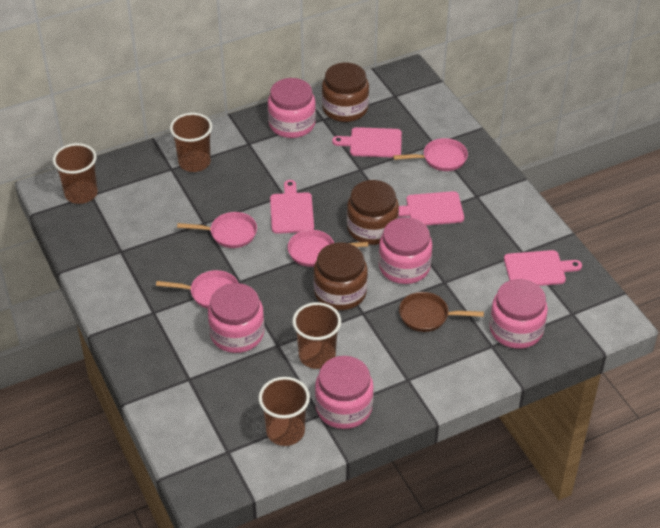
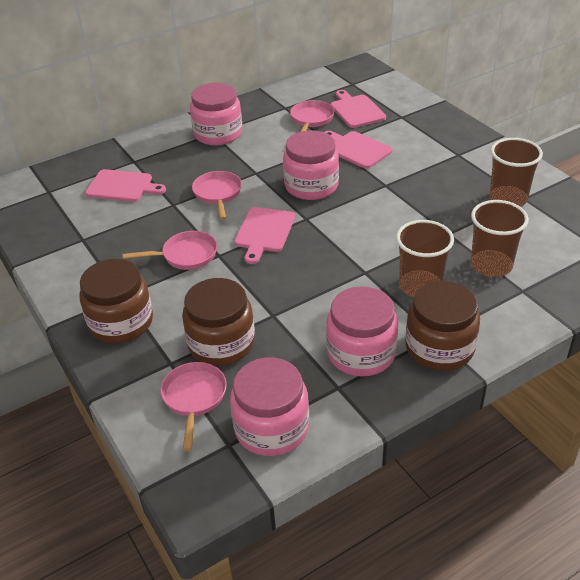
brown cup: [53,143,98,204] [170,113,212,172] [258,377,310,446] [293,302,341,369] = 4 -> [396,220,454,297] [471,200,529,277] [489,138,543,207] = 3
brown pan: [399,292,484,332] = 1 -> none = 0
pink jar: [208,283,264,353] [268,78,316,138] [315,356,374,429] [378,217,432,284] [489,279,548,349] = 5 -> [190,82,242,146] [230,358,309,456] [283,130,339,200] [326,286,398,376] = 4

